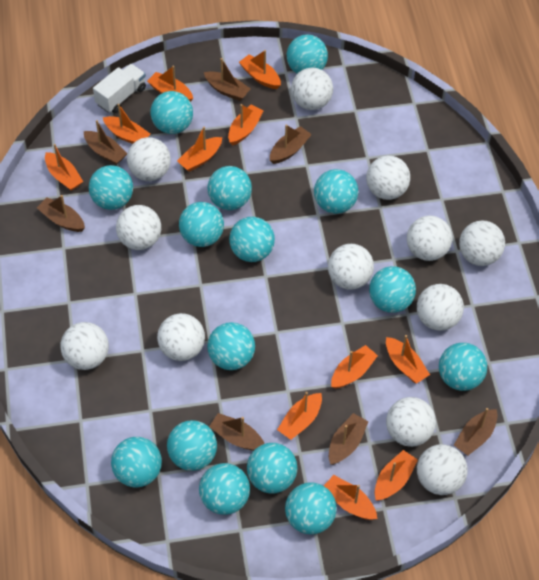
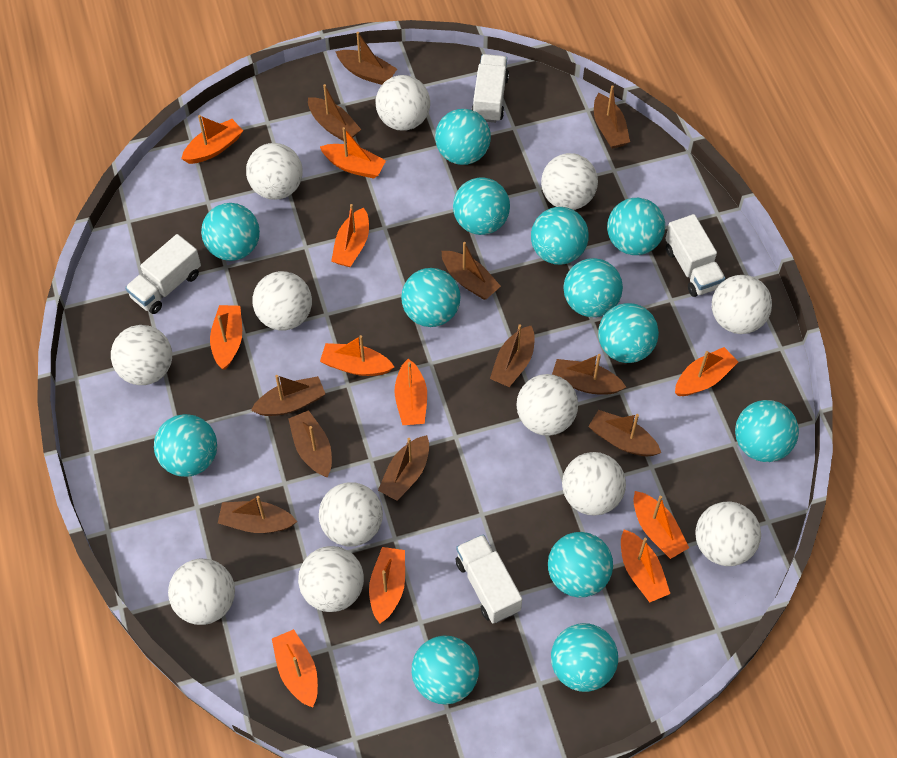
brown boat: [37,195,85,232] [84,120,127,165] [204,58,251,101] [209,413,264,451] [270,125,312,164] [329,413,369,465] [454,408,498,456] = 7 -> [218,496,297,533] [251,375,325,416] [288,410,332,477] [308,84,361,141] [335,32,397,85] [378,435,429,501] [442,242,501,300] [490,324,535,387] [552,354,626,395] [588,410,661,456] [594,85,630,149] = 11
turquoise ball: [89,165,133,210] [111,437,162,487] [150,91,193,134] [167,420,217,471] [179,202,224,247] [199,463,250,515] [207,322,255,370] [208,166,252,210] [229,217,275,262] [247,443,297,494] [285,482,337,535] [287,35,328,74] [314,169,358,214] [369,266,416,313] [439,343,487,391] = 15 -> [154,414,217,477] [201,203,260,261] [401,268,461,327] [411,636,479,705] [435,109,491,165] [453,177,510,235] [531,207,589,265] [548,532,613,598] [551,623,618,692] [563,258,623,317] [598,303,659,363] [607,198,665,255] [735,400,799,462] = 13
white truck: [93,64,146,113] = 1 -> [125,234,201,314] [456,534,522,623] [472,54,509,123] [665,214,725,297] = 4

